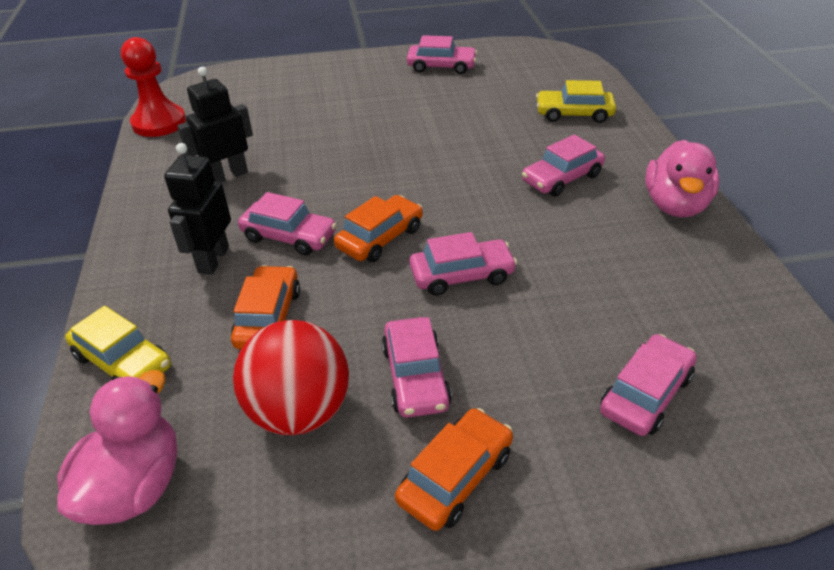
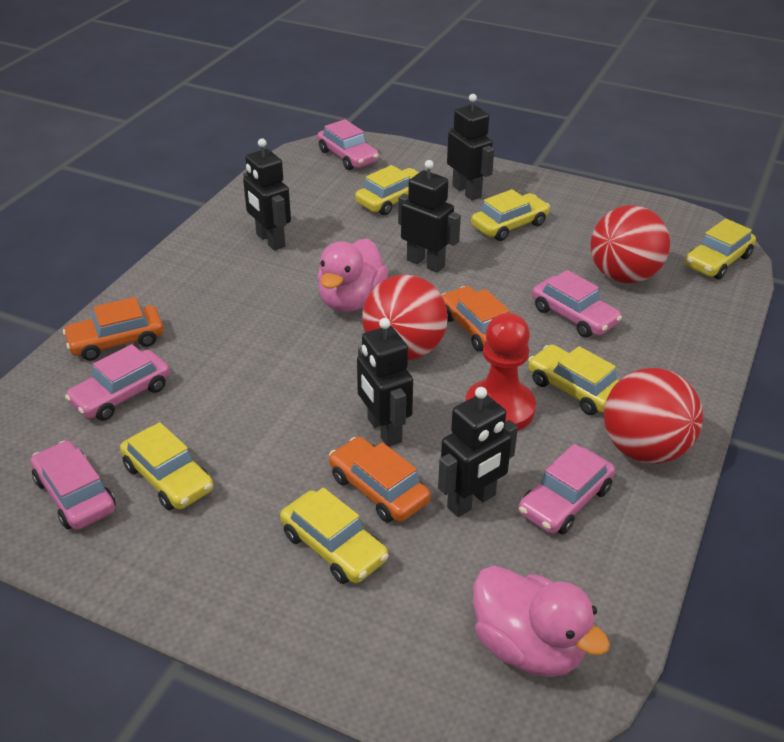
black robot: [164,143,231,275] [177,67,253,182] = 2 -> [243,138,291,251] [357,318,413,447] [398,160,461,273] [438,387,518,517] [447,94,494,201] = 5
pink car: [238,192,337,256] [382,317,452,418] [407,35,477,74] [409,232,517,296] [522,135,605,197] [600,334,697,436] = 6 -> [30,441,116,530] [65,344,170,421] [317,119,379,170] [518,444,615,534] [532,270,622,338] = 5
red ball: [233,320,349,435] = 1 -> [362,275,448,360] [591,205,670,283] [604,368,703,464] = 3
yellow car: [65,306,171,380] [536,80,616,123] = 2 -> [120,422,214,510] [280,487,388,584] [355,165,419,215] [471,189,550,241] [528,344,619,415] [685,219,756,279] = 6

